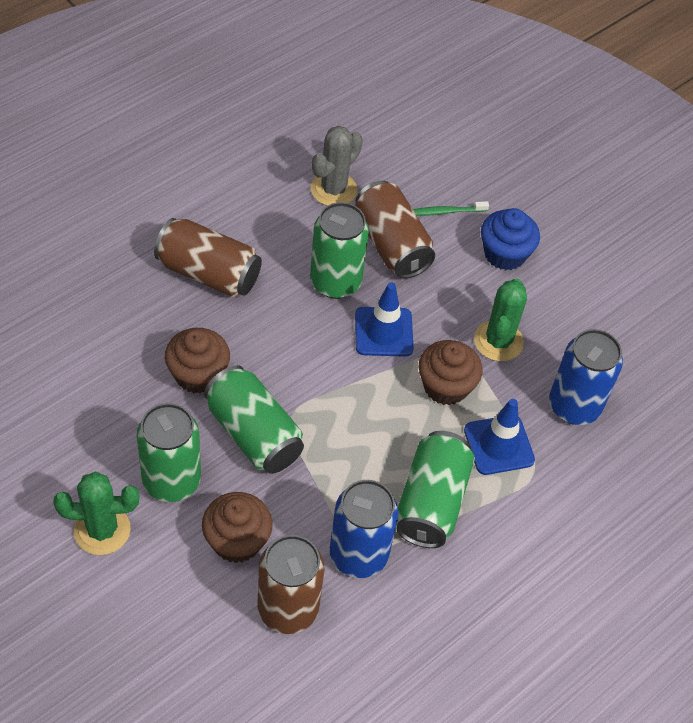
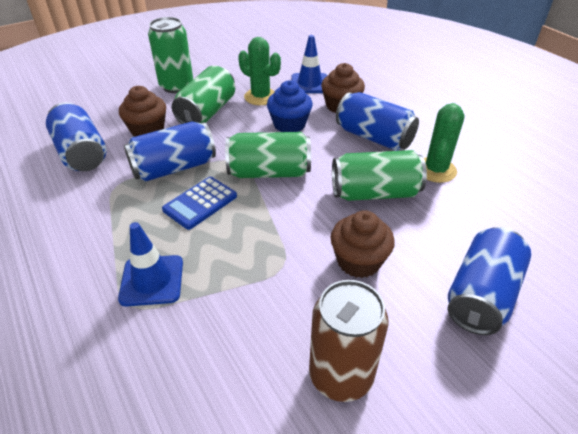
blue calculator: none = 0 -> [162,177,237,230] = 1
blue can: [330,480,398,578] [549,329,623,425] = 2 -> [46,102,106,171] [124,121,216,182] [336,92,419,151] [448,227,531,335] = 4
brown can: [154,218,262,297] [258,535,324,634] [355,181,435,279] = 3 -> [309,280,389,402] = 1
green toothbrush: [413,201,489,216] = 1 -> none = 0
grey cactus: [311,126,363,206] = 1 -> none = 0

